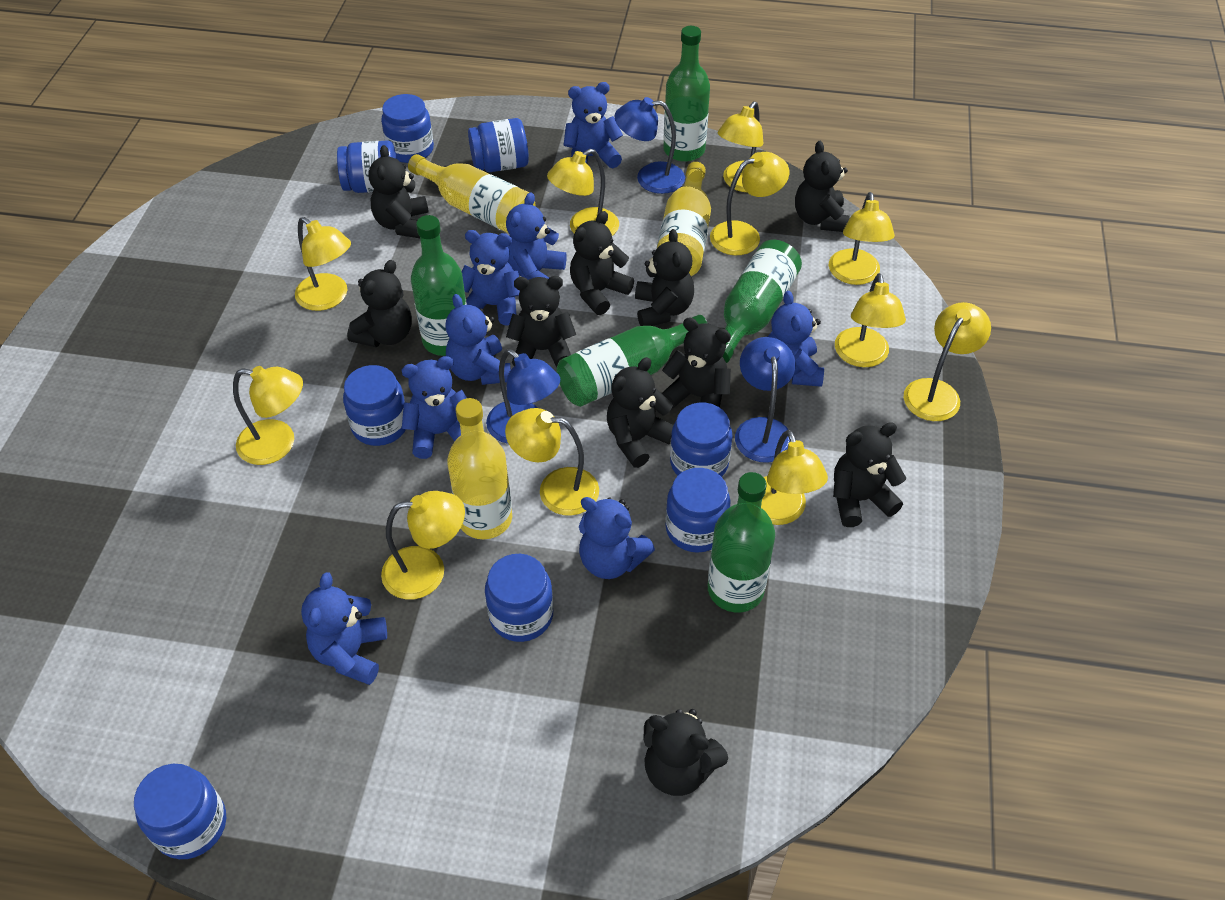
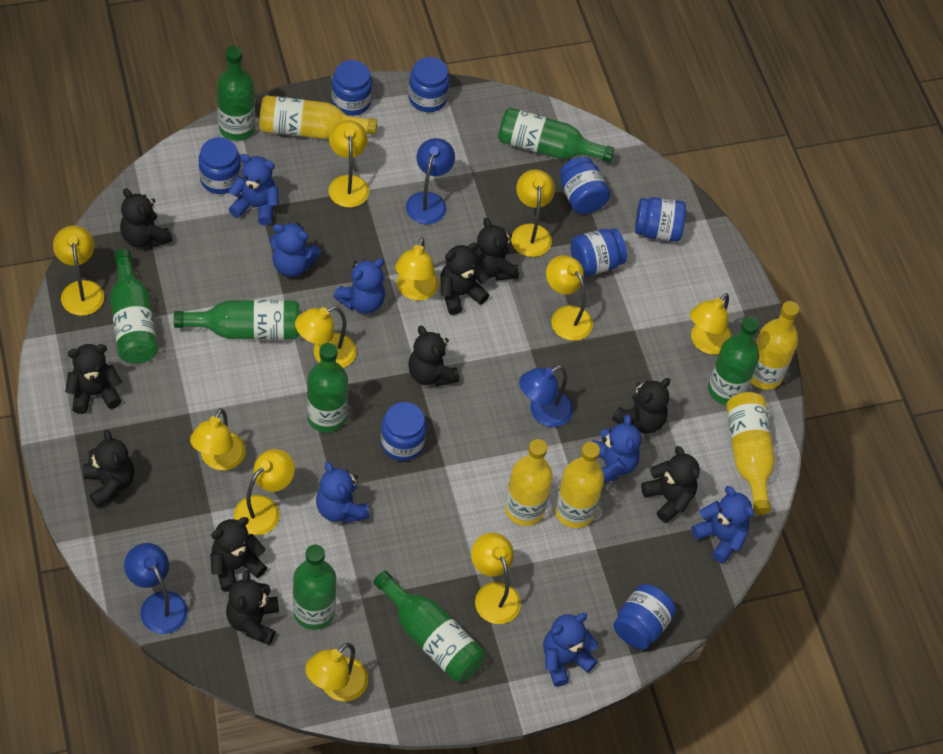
blue teddy bear: [301,572,387,685] [402,356,467,459] [445,294,511,385] [462,230,520,326] [506,192,567,280] [564,82,623,168] [579,497,655,579] [768,291,824,387] = 8 -> [228,154,279,225] [270,222,321,277] [316,462,370,523] [333,259,385,314] [543,613,598,687] [592,415,641,482] [691,486,754,563] = 7
green bottle: [411,215,467,356] [557,315,707,407] [663,26,710,162] [708,472,775,612] [723,240,802,363] = 5 -> [110,249,158,364] [174,300,299,340] [217,46,255,141] [293,545,336,630] [307,343,348,432] [373,571,485,682] [498,107,615,163] [708,317,759,405] = 8
yellow bottle: [408,154,535,233] [447,398,512,539] [657,162,711,276] = 3 -> [259,95,377,139] [505,439,553,526] [555,442,604,528] [726,392,775,515] [751,301,799,390] = 5

